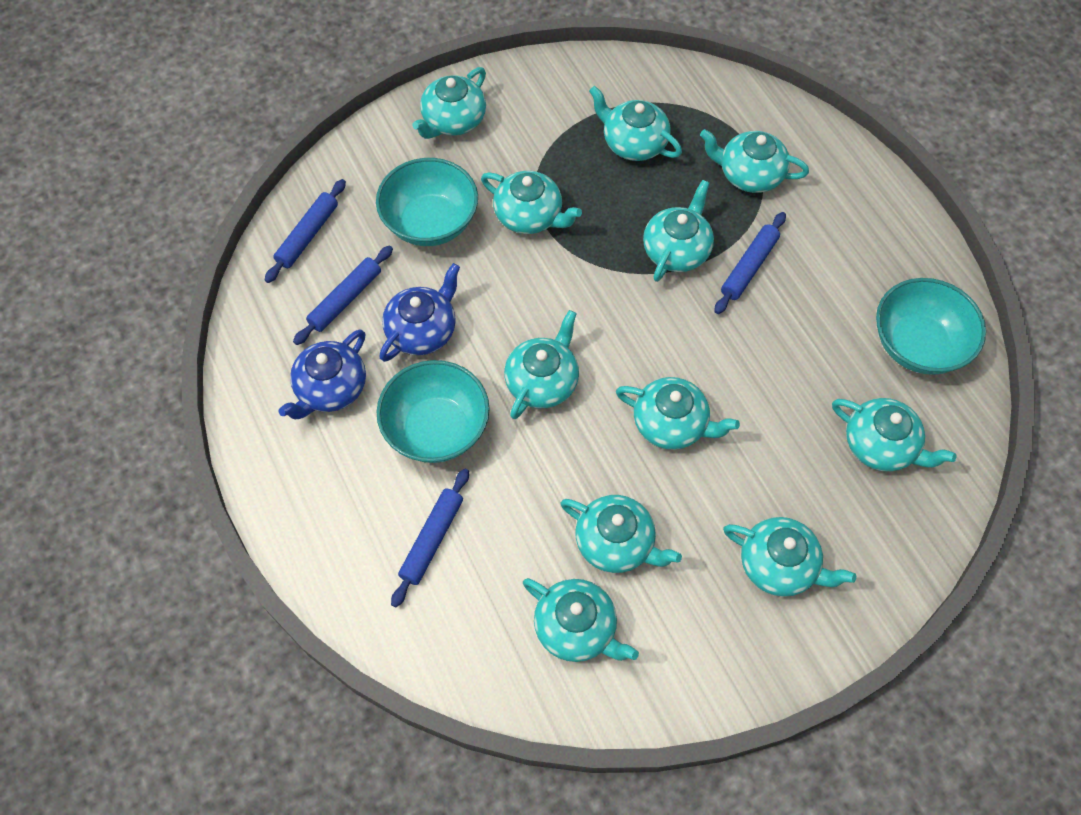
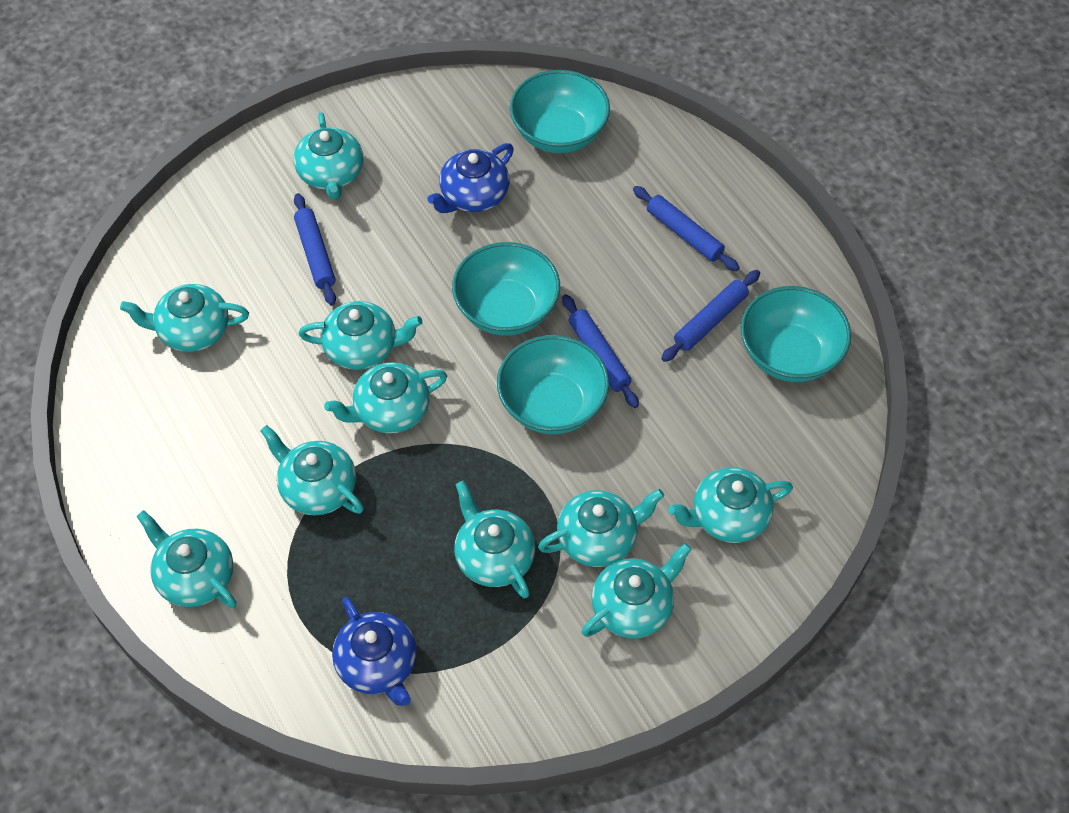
turquoise bowl: [376,158,478,246] [377,360,490,463] [876,278,986,375] = 3 -> [452,242,560,336] [497,335,609,434] [510,70,610,153] [740,286,851,382] = 4
turquoise teapot: [412,67,486,139] [481,171,582,234] [504,310,579,419] [523,578,639,662] [561,495,682,573] [589,86,682,161] [616,377,740,450] [643,180,714,282] [700,129,809,193] [723,517,856,597] [832,398,957,472] = 11 -> [120,284,249,352] [137,510,237,608] [260,425,364,516] [294,112,363,200] [299,301,423,370] [324,362,447,434] [454,480,535,599] [538,489,664,567] [582,543,692,638] [668,467,793,543] = 10

